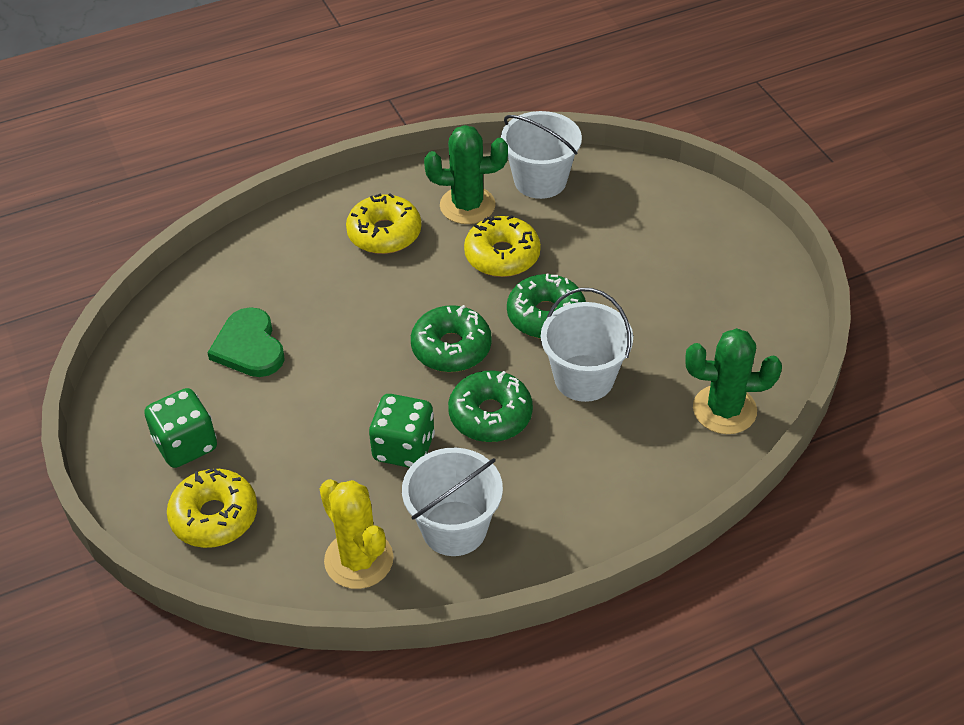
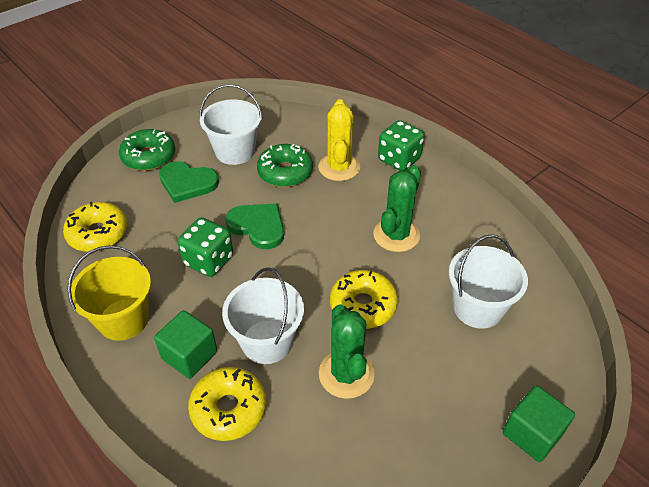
green cube: none = 0 -> [154,310,217,379] [503,385,575,462] = 2
green donut: [411,305,492,372] [448,370,533,442] [507,274,586,339] = 3 -> [119,129,175,171] [257,144,313,187] = 2
green heart: [208,307,285,377] = 1 -> [159,161,219,203] [225,204,284,249] = 2
yellow bucket: none = 0 -> [67,245,151,341] = 1

